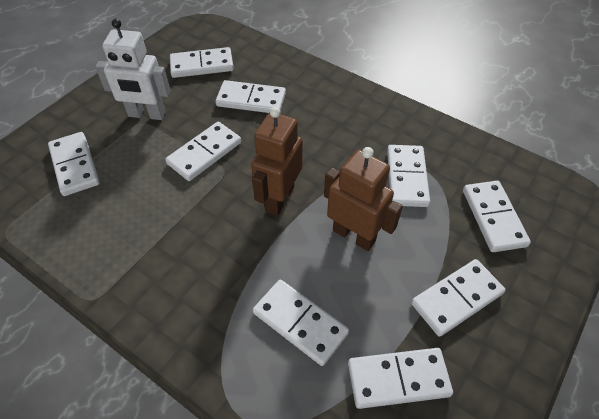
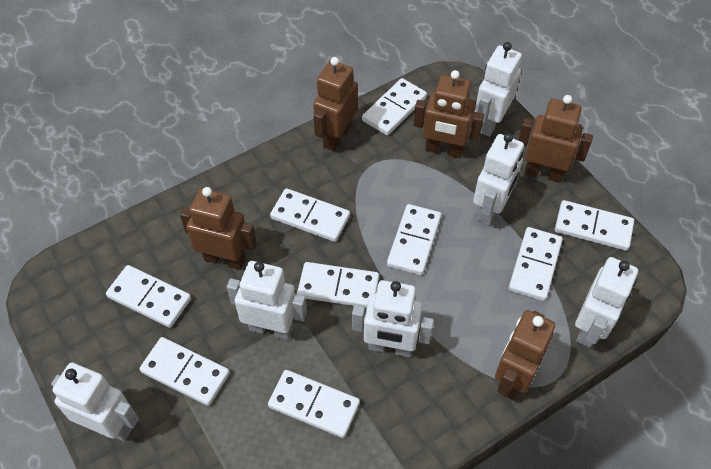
brown robot: [251,107,303,216] [324,147,403,251] = 2 -> [180,187,257,270] [313,57,358,151] [414,70,484,158] [495,310,555,400] [518,95,593,183] = 5
white robot: [95,19,171,120] = 1 -> [51,363,139,441] [227,261,307,340] [352,280,434,357] [473,133,524,226] [475,42,522,137] [575,257,638,348] = 6

